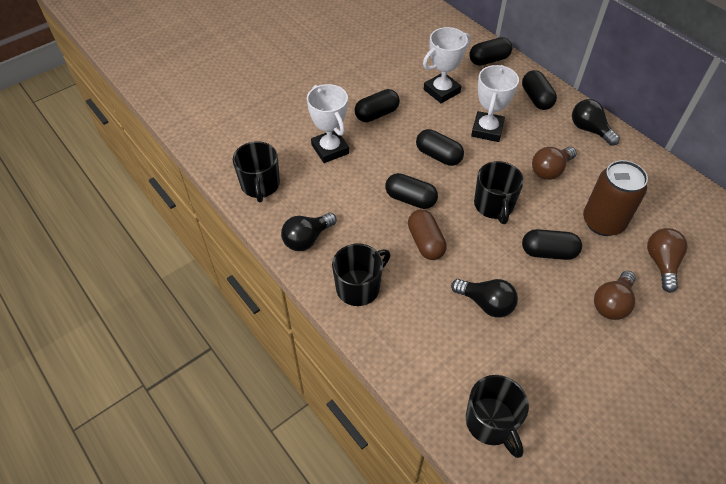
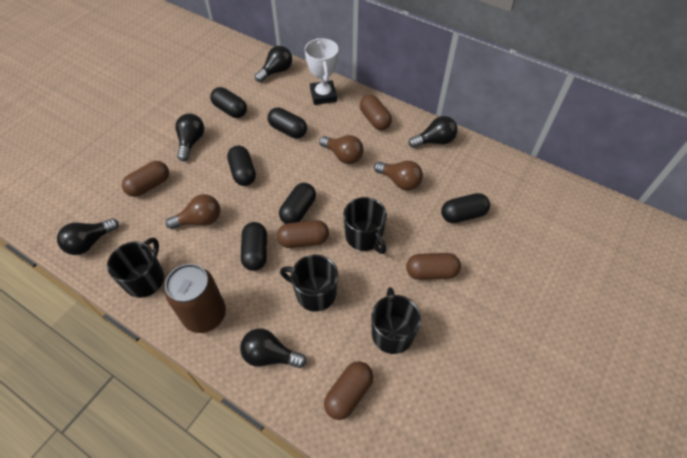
black light bulb: [281,213,336,251] [451,279,518,318] [572,99,620,146] = 3 -> [57,218,119,255] [175,113,204,161] [240,329,306,368] [255,46,292,82] [408,116,458,148] = 5
brown capsule: [408,210,447,260] = 1 -> [122,161,169,197] [277,220,329,248] [324,361,373,420] [360,95,392,130] [406,253,461,280] = 5
white trophy: [307,84,349,163] [423,27,471,103] [471,65,519,142] = 3 -> [305,38,338,105] = 1

